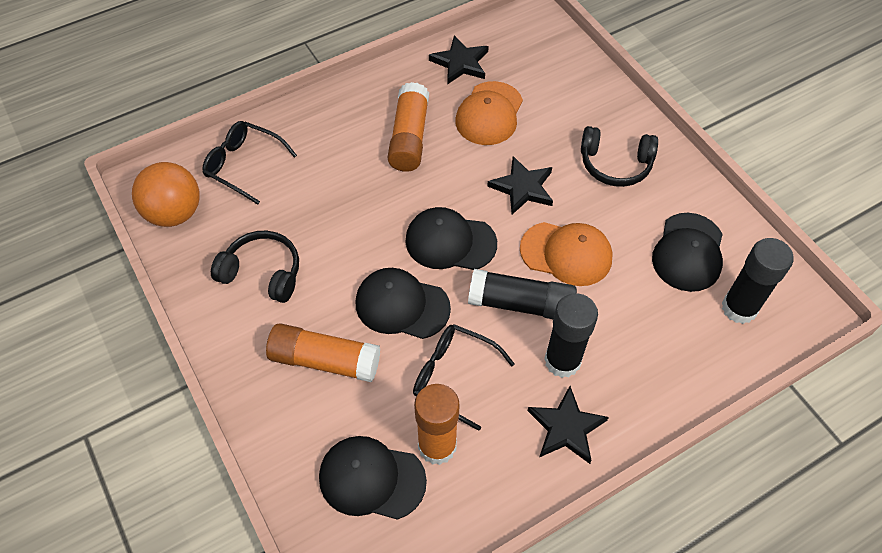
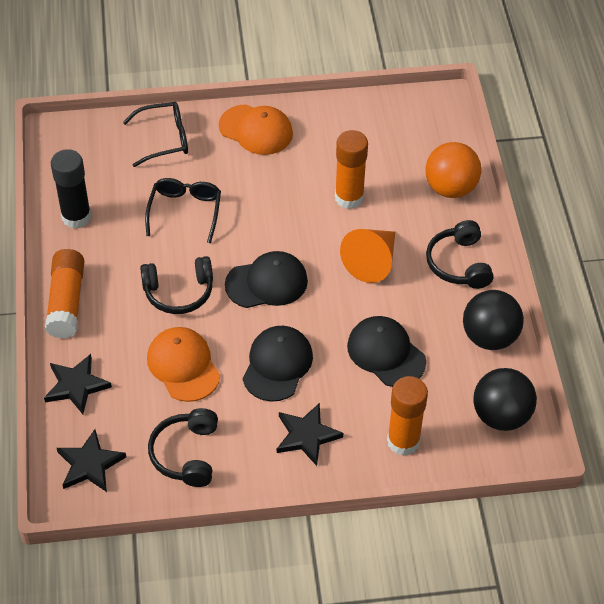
black ball: none = 0 -> [463,290,524,350] [473,368,537,431] = 2
black cap: [319,436,427,520] [356,268,451,339] [405,207,497,270] [652,213,723,292] = 4 -> [225,251,308,308] [243,326,313,402] [347,316,426,387] = 3
black glue stick: [468,269,577,319] [544,293,598,378] [722,238,794,324] = 3 -> [51,149,91,229] = 1
black headphones: [211,230,299,303] [581,126,658,187] = 2 -> [140,256,213,314] [148,408,218,487] [426,220,494,289] = 3
orange cone: none = 0 -> [340,229,395,283] = 1

